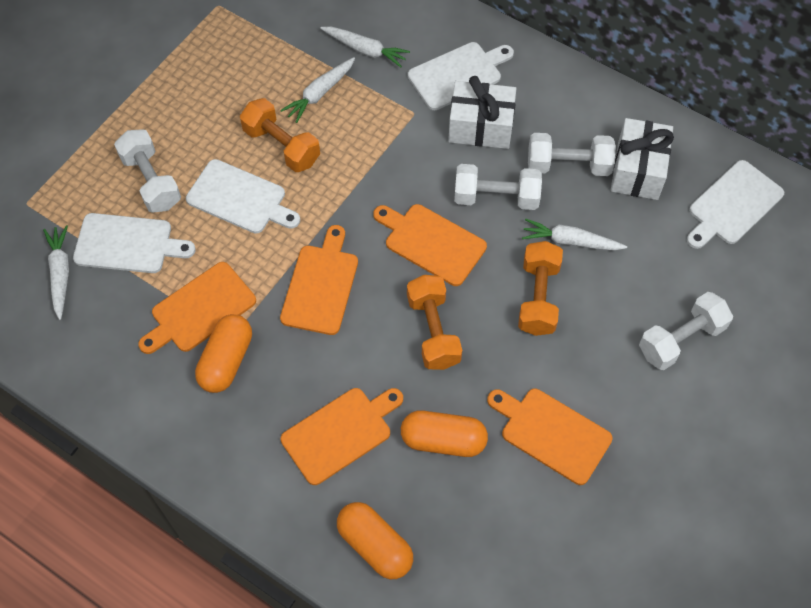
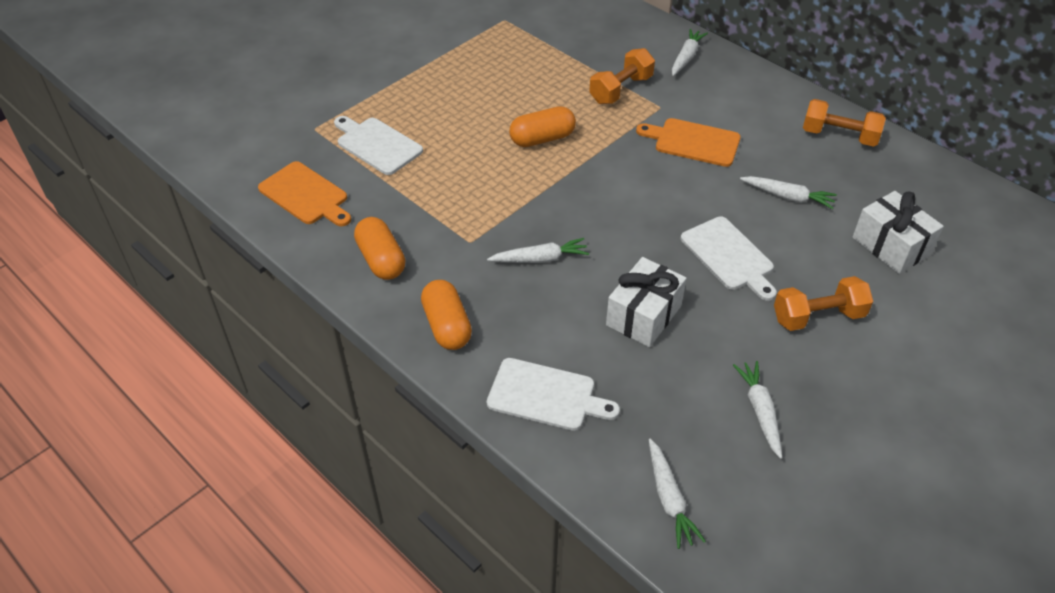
orange cutting board: [138,262,256,354] [280,225,358,335] [281,388,403,485] [373,204,487,286] [487,389,613,485] = 5 -> [258,161,351,226] [636,118,741,167] = 2
white carrot: [43,225,69,320] [280,57,355,123] [320,26,410,67] [522,219,627,251] = 4 -> [487,238,589,263] [649,438,706,549] [672,29,708,76] [733,361,782,459] [740,176,837,209] = 5
white cutting board: [73,213,195,273] [186,159,300,234] [408,42,514,110] [687,160,784,249] = 4 -> [334,116,423,175] [487,358,620,431] [681,216,777,301] = 3
white dumbbell: [114,129,181,213] [454,164,542,210] [528,133,616,176] [639,292,733,370] = 4 -> none = 0

